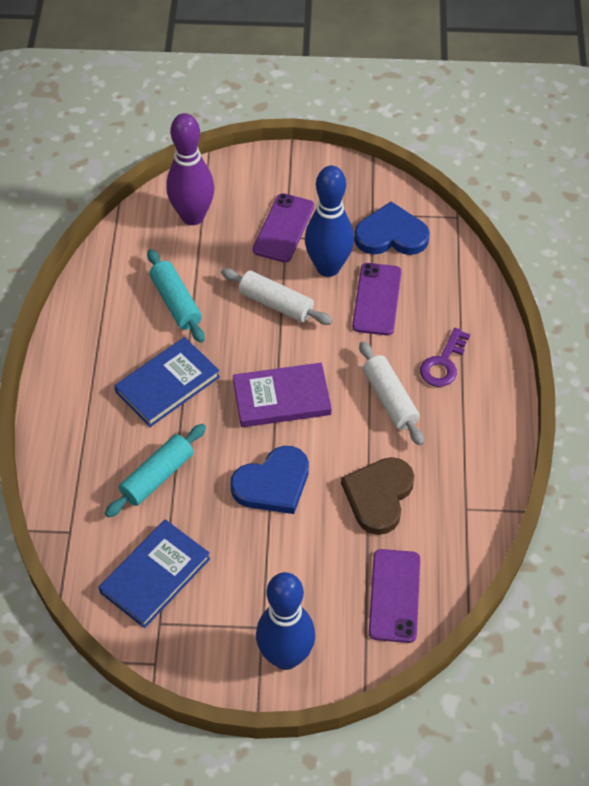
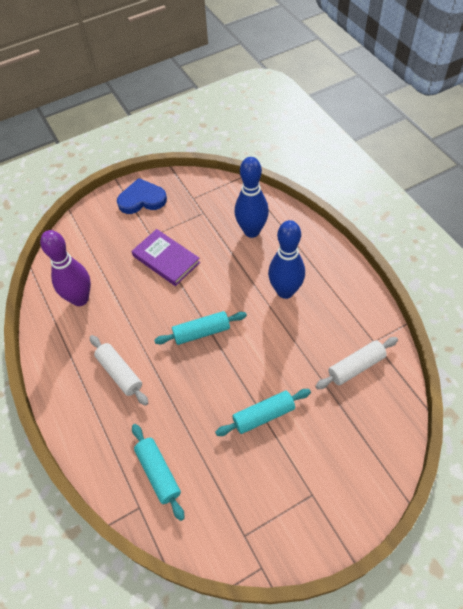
blue book: [99,519,210,628] [115,337,220,427] = 2 -> none = 0
blue heart: [230,446,309,514] [354,202,430,255] = 2 -> [117,178,167,214] = 1
brown heart: [341,457,414,535] = 1 -> none = 0
purple key: [420,328,470,387] = 1 -> none = 0
purple phone: [253,193,314,263] [352,263,401,335] [369,549,420,643] = 3 -> none = 0
turquoise rolling pin: [105,424,206,518] [147,249,204,343] = 2 -> [132,424,184,521] [154,311,247,345] [215,389,311,436] = 3

